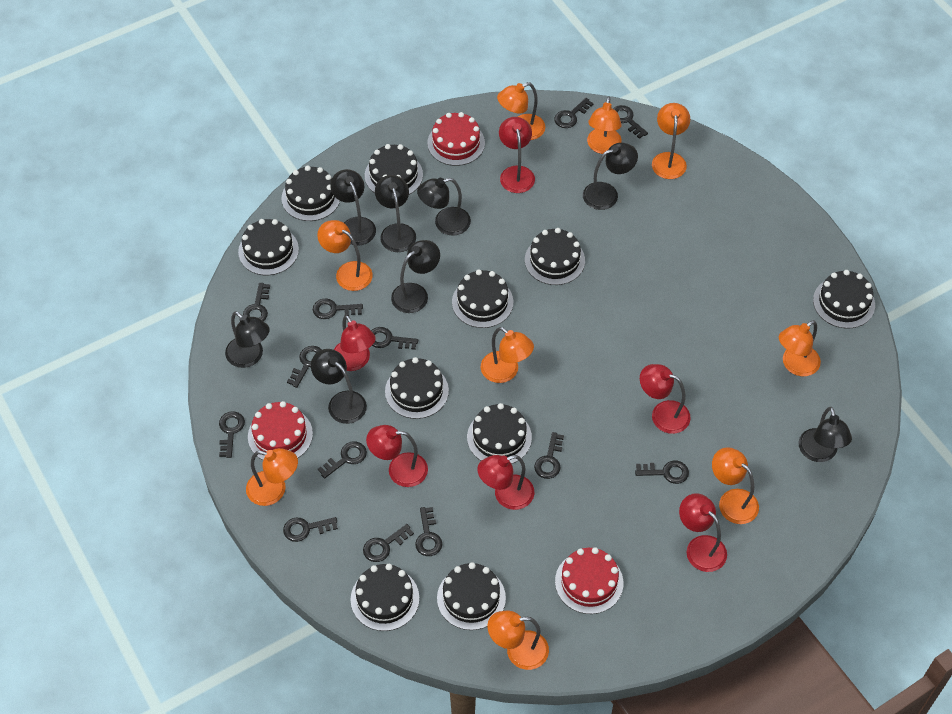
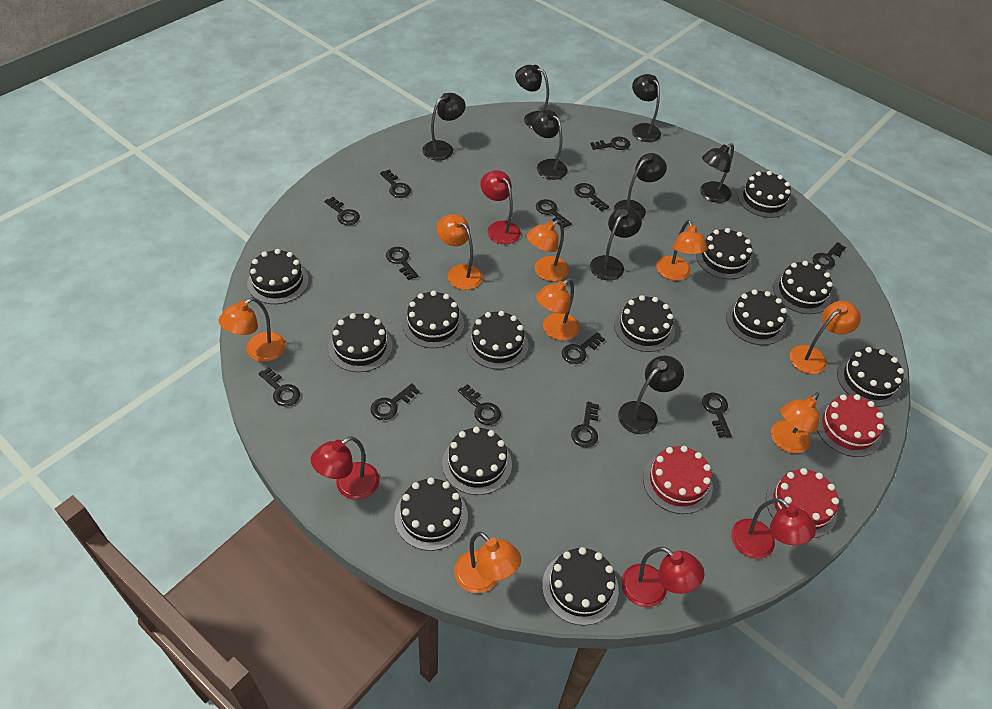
black cake: [238,219,299,275] [282,166,340,221] [351,564,419,631] [365,144,423,195] [385,357,449,419] [437,562,506,630] [452,270,513,328] [467,403,532,464] [525,228,585,285] [813,270,875,329] = 10 -> [247,249,309,304] [328,313,393,372] [394,478,468,551] [402,290,464,348] [442,427,512,495] [466,311,529,369] [542,547,619,625] [614,295,675,352] [696,228,753,279] [726,289,787,345] [738,171,791,218] [773,261,833,314] [837,347,904,407] = 13
orange lamp: [246,448,298,506] [317,220,373,291] [481,327,534,383] [487,611,549,670] [497,82,545,140] [587,97,622,154] [652,103,690,179] [712,447,759,524] [779,320,821,376] = 9 -> [219,298,286,362] [437,214,483,290] [454,532,521,593] [527,219,569,281] [536,278,580,341] [656,220,708,281] [771,392,820,454] [790,301,861,374] = 8
red lamp: [334,315,376,371] [366,425,428,487] [477,455,534,510] [499,117,535,193] [640,364,691,434] [679,493,727,572] = 6 -> [311,436,380,500] [480,170,521,244] [621,547,705,607] [731,498,816,559] = 4

